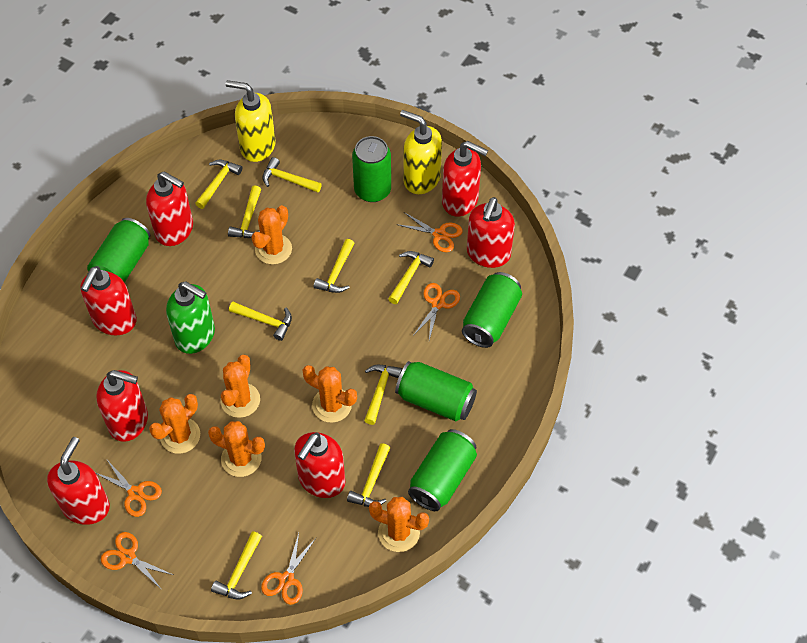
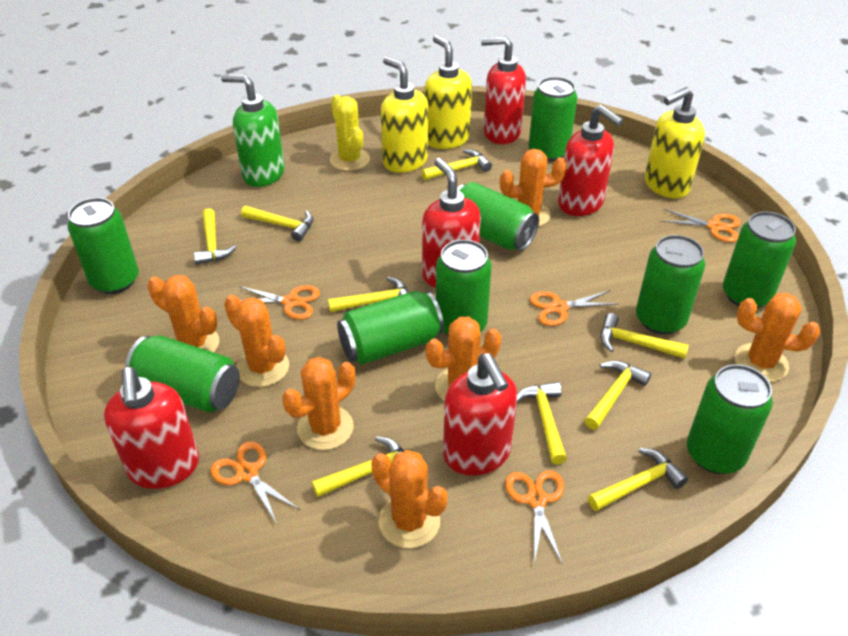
green can: [87,218,150,283] [352,136,391,202] [395,361,477,421] [408,429,477,511] [462,272,522,348] = 5 -> [67,198,139,294] [125,335,240,413] [337,291,444,365] [436,240,492,336] [457,182,539,251] [529,77,577,161] [636,235,705,335] [687,364,773,474] [723,212,796,308] = 9
orange cactus: [149,394,200,454] [208,421,265,477] [221,355,260,418] [251,205,292,264] [302,365,357,423] [369,497,429,552] = 6 -> [147,275,219,352] [224,295,289,387] [282,357,356,450] [371,450,448,548] [426,317,501,401] [500,149,567,227] [735,293,820,382] = 7
red soap dispenser: [47,437,110,525] [80,266,137,335] [96,370,148,442] [146,171,193,246] [294,432,345,498] [442,141,488,216] [467,197,515,268] = 7 -> [104,367,199,489] [422,158,481,288] [443,353,517,476] [481,36,526,144] [558,105,623,216] = 5
yellow cactus: none = 0 -> [330,95,370,171] = 1
yellow soap dispenser: [226,80,276,162] [400,110,442,194] = 2 -> [381,57,428,173] [424,35,472,149] [645,87,705,198] = 3

